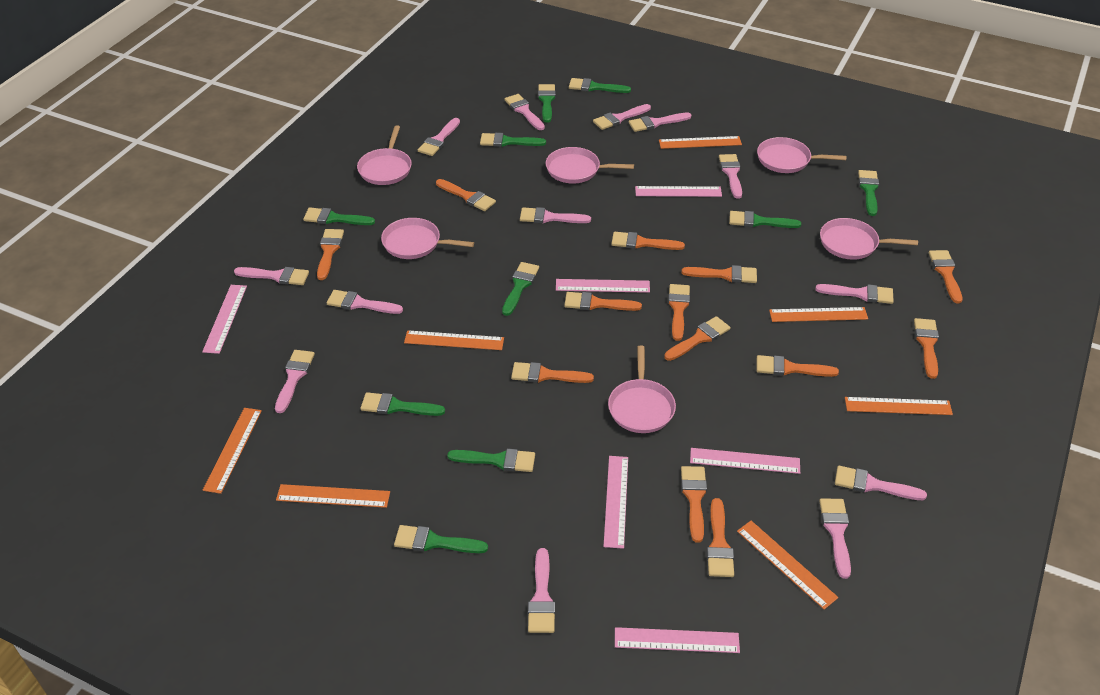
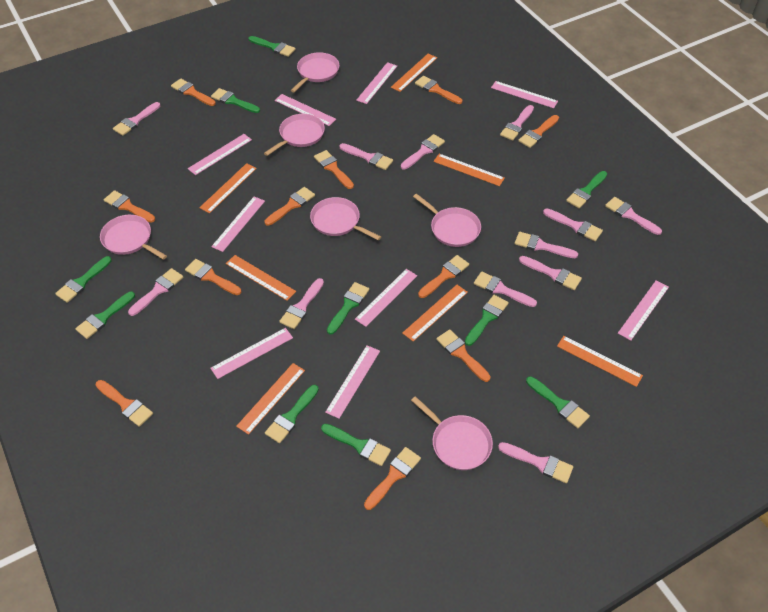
orange brush: [317,229,344,280] [436,179,496,211] [511,362,594,383] [564,292,642,311] [611,232,685,250] [664,316,730,361] [668,284,690,341] [681,466,707,543] [682,265,757,283] [707,498,734,577] [757,355,839,377] [914,318,939,379] [929,250,963,303] = 13 -> [96,380,153,427] [104,190,155,223] [171,78,216,106] [185,259,241,295] [265,187,315,226] [314,150,354,189] [364,447,421,510] [415,76,462,104] [418,255,469,298] [436,329,491,382] [518,115,559,148] = 11
pink brush: [234,267,309,285] [275,350,315,413] [327,290,403,314] [418,118,460,156] [505,94,545,130] [520,207,591,223] [528,548,555,633] [593,104,651,130] [629,113,691,132] [719,154,742,199] [815,284,894,304] [819,498,851,579] [835,466,927,500] = 13 -> [113,102,160,136] [128,268,183,316] [279,278,324,329] [339,143,393,170] [401,134,445,170] [474,272,537,307] [498,442,573,483] [500,105,534,141] [515,232,578,258] [519,256,582,290] [543,209,603,241] [605,197,662,235] = 12
pink ruler: [202,285,247,354] [556,279,650,293] [603,456,628,549] [615,627,740,653] [635,186,722,197] [690,448,800,474] = 6 -> [188,134,252,175] [210,328,293,379] [211,197,265,252] [275,94,336,126] [325,345,380,419] [355,269,417,327] [356,62,397,104] [491,81,558,108] [618,280,669,341] = 9

